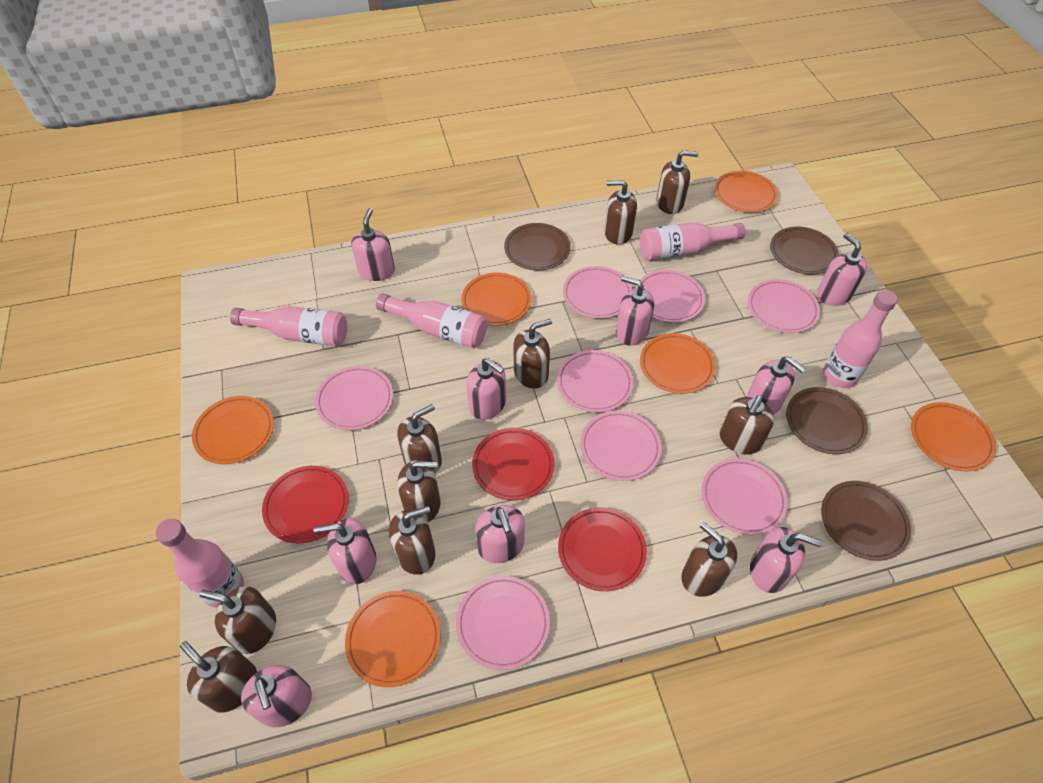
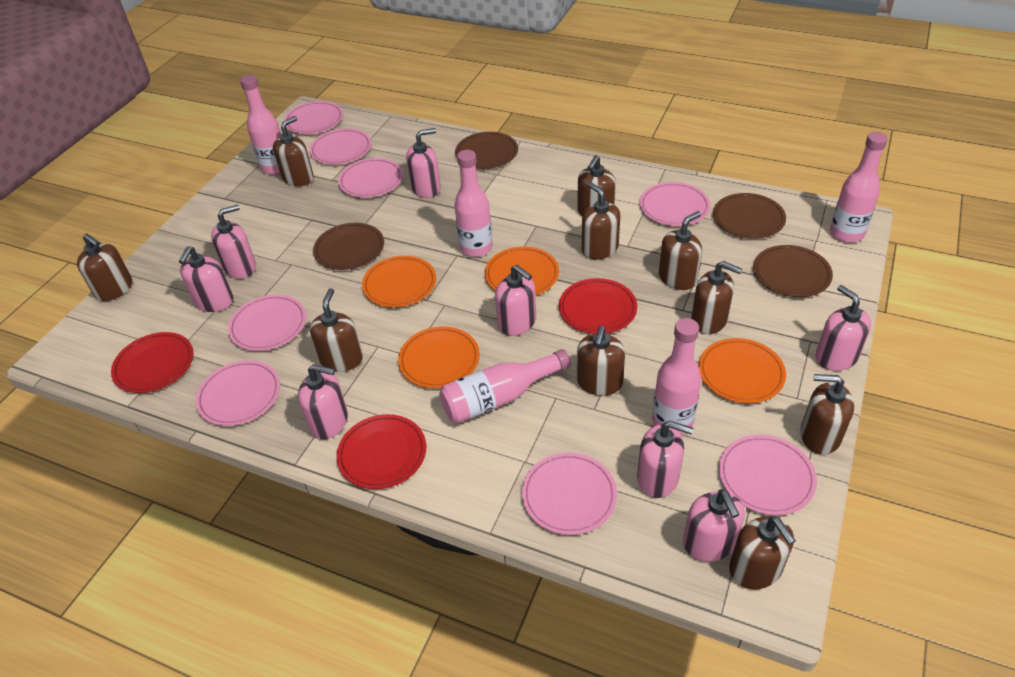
orange plate: [192,396,274,464] [345,591,441,687] [461,273,531,326] [640,333,716,394] [714,171,778,213] [911,402,996,472] = 6 -> [362,256,436,308] [398,327,480,388] [485,246,559,295] [699,338,786,403] = 4
pink soap dispenser: [241,665,312,727] [313,518,376,584] [351,208,395,281] [466,358,506,420] [475,505,525,563] [616,276,654,346] [747,356,806,415] [750,527,823,593] [817,233,868,306] = 9 -> [179,246,233,312] [211,205,256,279] [298,364,348,439] [406,128,441,198] [495,265,536,336] [637,421,693,498] [683,489,745,562] [815,285,871,371] = 8

